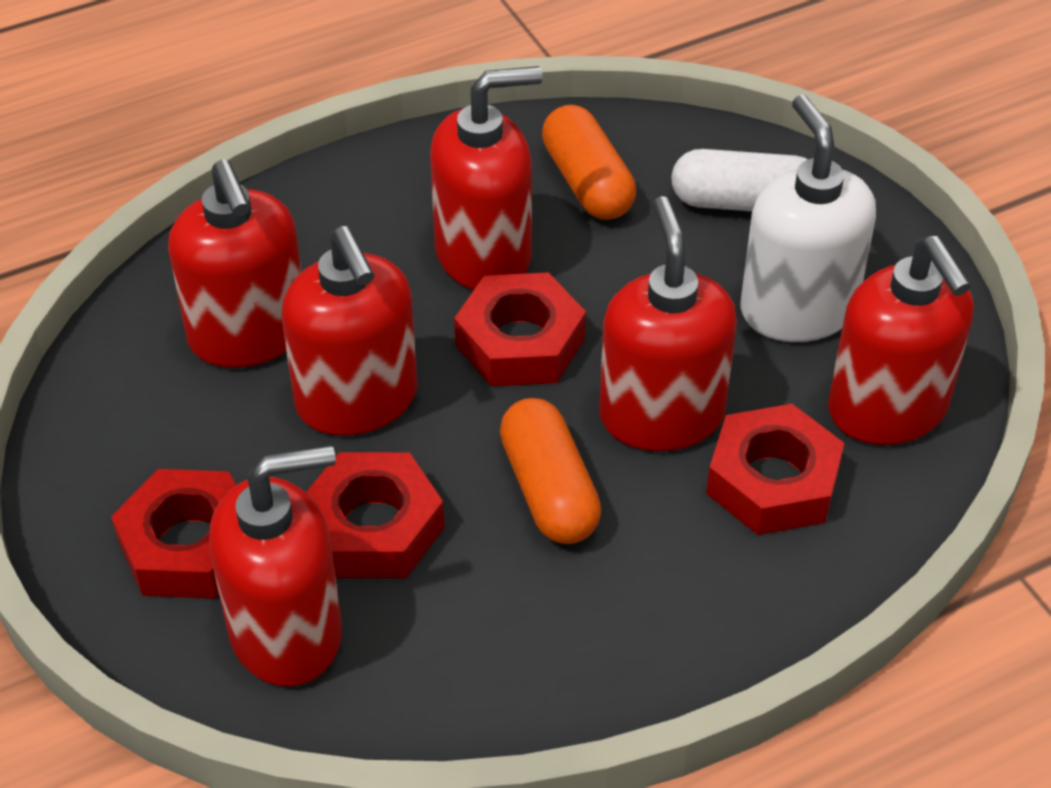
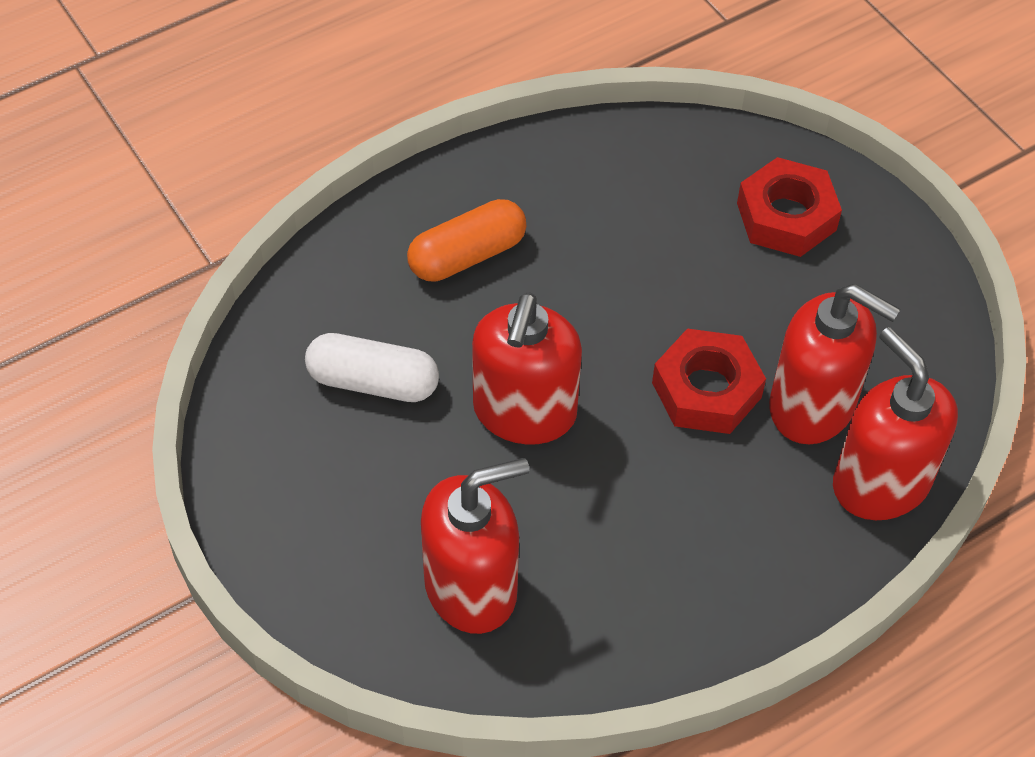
orange capsule: [500,398,601,544] [542,105,636,220] = 2 -> [407,199,526,282] = 1
red nut: [111,469,236,599] [306,452,444,578] [454,272,586,386] [706,404,844,535] = 4 -> [652,328,766,434] [737,157,842,257] = 2
red soap dispenser: [168,160,302,368] [209,445,342,687] [281,226,417,436] [430,66,543,290] [599,196,737,452] [828,236,974,445] = 6 -> [421,458,529,634] [472,293,582,444] [769,284,900,444] [833,327,958,520] = 4
white soap dispenser: [740,95,876,342] = 1 -> none = 0

